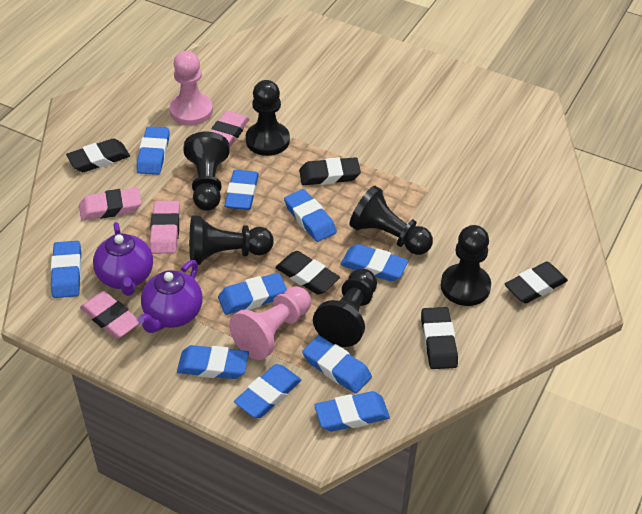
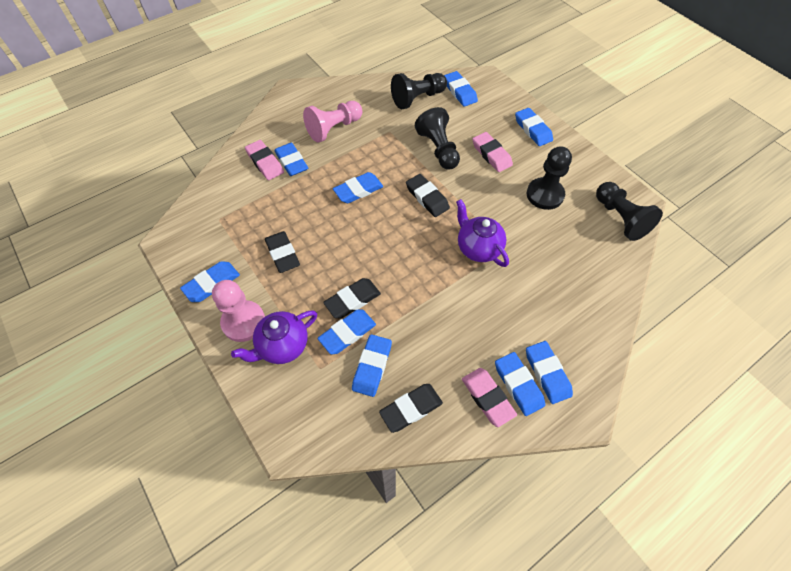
black eraser: [66,139,130,172] [275,251,340,295] [299,157,361,185] [421,307,458,369] [505,261,568,304] = 5 -> [265,231,300,273] [323,278,381,318] [379,384,443,433] [406,174,450,217] = 4
black pawn: [184,131,230,211] [189,215,274,265] [246,80,290,156] [313,269,377,347] [349,186,433,255] [441,225,491,306] = 6 -> [391,73,447,109] [415,107,460,170] [527,146,572,210] [596,182,663,241] = 4
blue eraser: [51,241,82,298] [136,127,170,175] [177,345,249,379] [218,273,287,315] [225,170,259,210] [234,364,301,418] [284,189,337,242] [302,335,372,394] [314,391,390,432] [340,244,408,282] = 10 -> [180,261,240,302] [274,143,308,176] [318,310,376,354] [333,172,383,203] [352,334,392,397] [444,71,478,107] [495,352,545,416] [515,108,553,146] [526,341,573,404] = 9
pink eraser: [79,188,141,221] [80,291,140,339] [150,201,180,254] [211,111,249,148] = 4 -> [245,140,284,180] [462,368,517,427] [472,132,513,172] = 3

